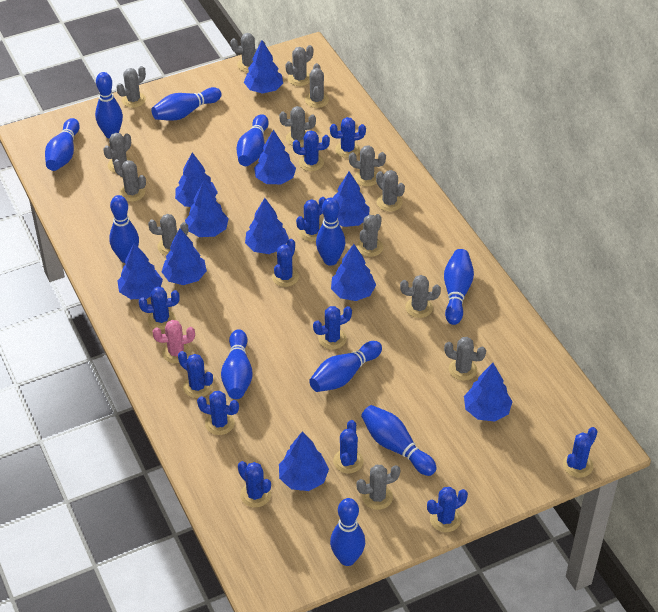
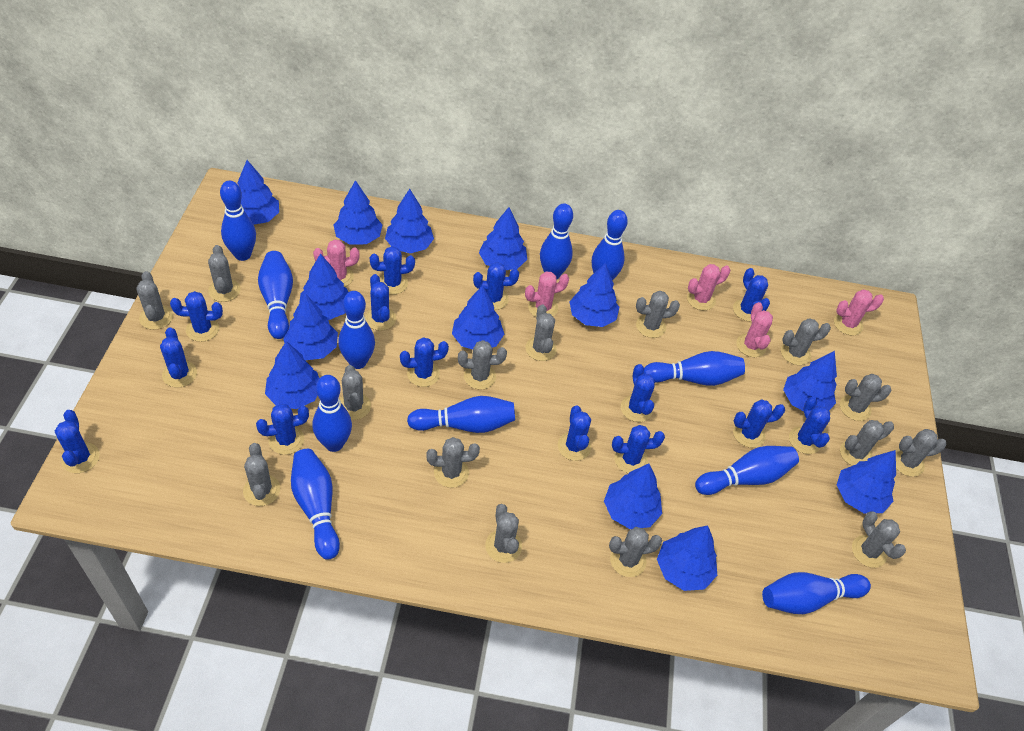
blue cactus: [139,287,180,330] [178,351,213,398] [197,391,239,435] [238,461,271,508] [272,239,299,287] [293,131,330,171] [296,197,326,241] [313,306,352,349] [330,117,366,158] [333,420,363,473] [427,487,468,532] [563,427,598,478] = 12 -> [55,410,100,473] [160,327,197,388] [170,291,223,342] [256,404,309,455] [365,274,396,331] [370,246,415,295] [400,337,449,387] [473,262,519,310] [558,406,591,461] [612,425,665,473] [621,364,655,422] [733,268,770,322] [733,400,785,448] [789,396,830,454] = 14
blue tree: [117,243,163,299] [162,229,207,285] [175,152,218,207] [185,182,229,237] [244,41,283,94] [245,198,289,254] [254,130,296,184] [279,431,329,491] [331,244,376,301] [333,171,370,227] [464,363,513,422] = 11 -> [238,160,279,225] [265,341,320,409] [283,293,338,360] [300,253,348,320] [333,180,382,244] [385,189,434,253] [452,285,504,349] [479,207,527,270] [570,263,619,327] [604,464,662,529] [657,525,717,591] [783,351,837,411] [837,450,896,514] = 13
grey cactus: [103,133,132,173] [113,159,146,202] [116,66,146,108] [148,214,188,255] [230,33,265,72] [279,106,316,147] [285,45,313,86] [305,63,329,108] [349,145,386,187] [356,465,401,510] [357,214,383,257] [376,170,405,212] [400,275,441,318] [444,337,486,381] = 14 -> [136,271,173,330] [208,245,241,302] [243,443,280,506] [340,365,371,420] [426,437,480,488] [458,340,507,390] [485,504,522,563] [525,304,557,361] [609,527,662,577] [636,291,680,338] [781,318,831,365] [840,374,892,421] [840,420,894,466] [852,511,906,568] [896,429,946,477] = 15
pink cactus: [153,320,195,363] = 1 -> [313,240,360,287] [525,271,569,317] [687,264,730,310] [736,302,773,357] [834,289,884,336] = 5

